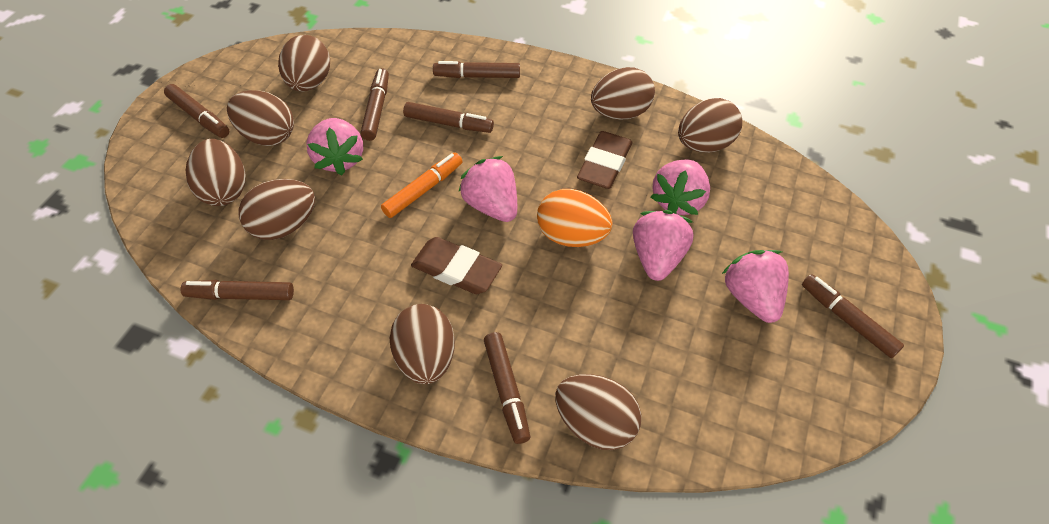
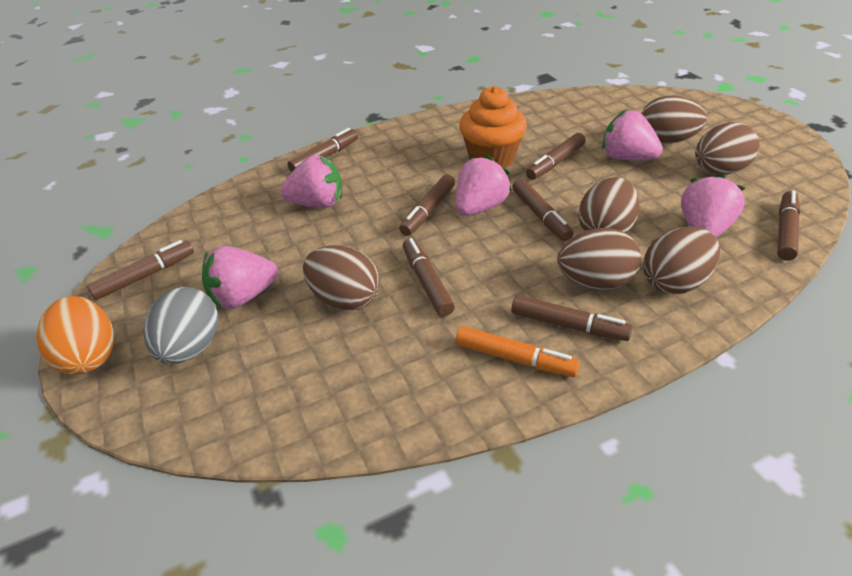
brown egg: [186,139,246,206] [227,90,294,146] [238,179,315,240] [278,35,330,92] [390,304,455,384] [555,374,641,450] [591,67,655,119] [678,98,742,152] = 8 -> [303,246,380,311] [557,228,641,290] [578,177,640,233] [641,96,707,144] [643,226,720,294] [695,122,759,174] = 6
brown eraser: [411,237,502,294] [577,131,632,189] = 2 -> none = 0
brown marker: [164,84,229,138] [181,280,294,300] [360,68,389,141] [403,102,494,133] [433,61,520,78] [484,332,530,444] [802,274,904,358] = 7 -> [87,240,194,300] [287,128,358,172] [400,174,455,236] [403,238,455,316] [511,295,633,341] [512,179,574,241] [526,133,586,180] [777,190,800,261] = 8
grey egg: none = 0 -> [144,287,218,364] = 1
orange cupcake: none = 0 -> [459,86,527,168] = 1

